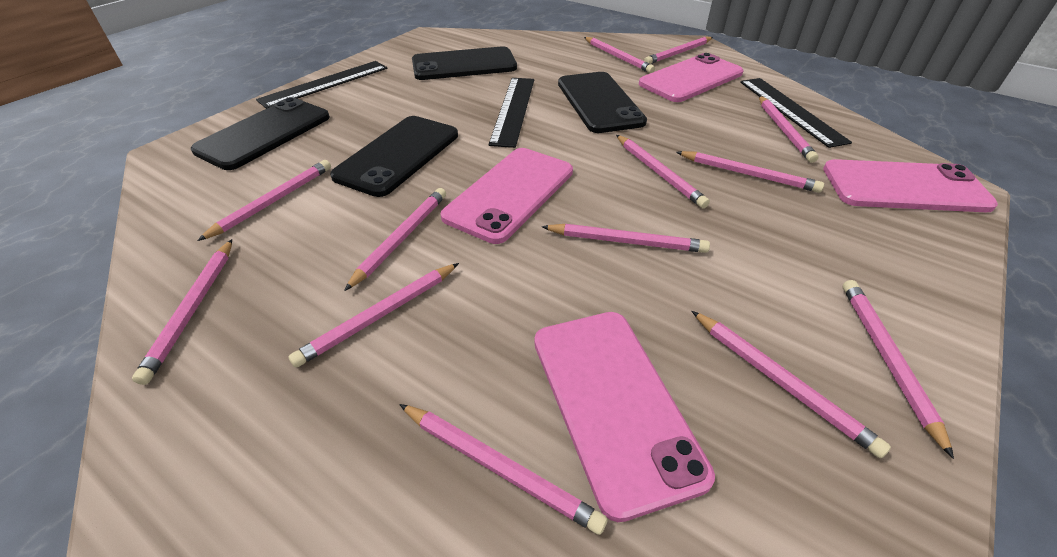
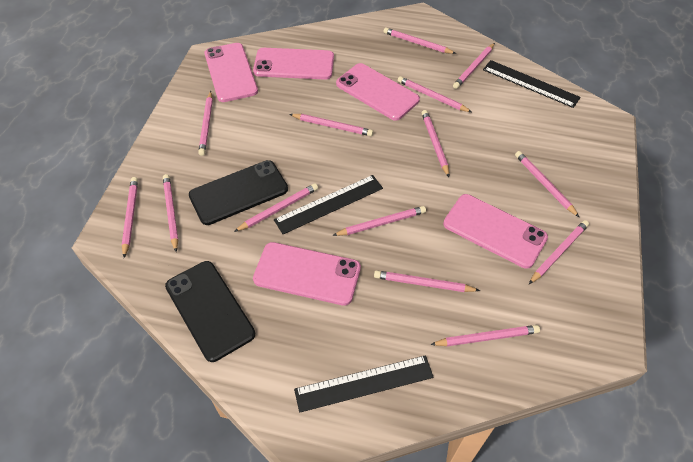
black phone: [191,97,330,170] [330,116,458,197] [412,46,517,80] [558,72,647,133] = 4 -> [165,261,255,362] [189,160,288,225] = 2
pink pencil: [132,239,232,385] [197,160,331,241] [288,263,459,368] [344,188,446,291] [399,404,608,535] [541,224,710,253] [584,37,655,73] [616,135,710,208] [644,37,713,64] [676,151,824,193] [692,311,891,458] [759,96,819,163] [843,280,954,459] = 13 -> [122,177,138,258] [163,174,178,252] [198,91,213,156] [234,183,318,232] [289,114,373,136] [332,206,426,236] [374,270,480,292] [383,28,456,54] [398,76,472,112] [422,110,449,177] [430,325,540,346] [453,43,495,89] [515,151,579,217] [529,220,589,284] = 14
pink phone: [441,148,573,244] [534,312,715,522] [639,53,743,102] [823,159,998,212] = 4 -> [204,43,258,102] [253,48,334,80] [253,242,361,306] [336,63,420,121] [443,194,548,269] = 5

